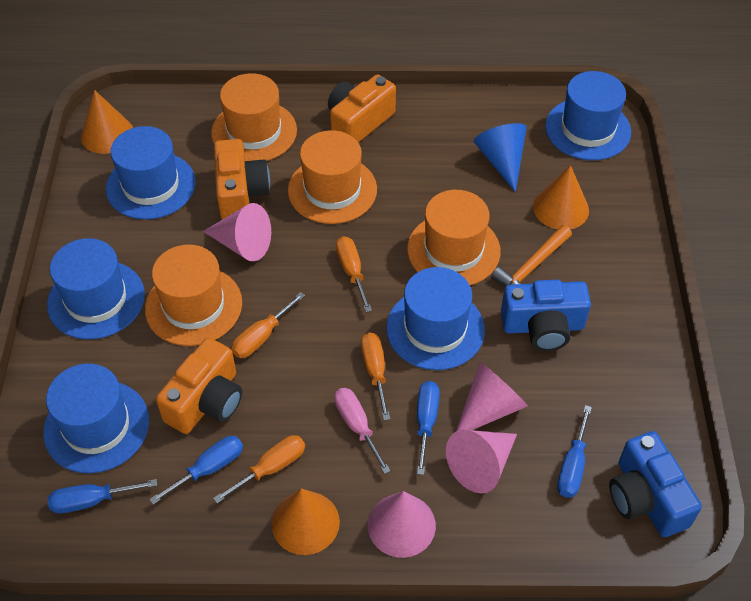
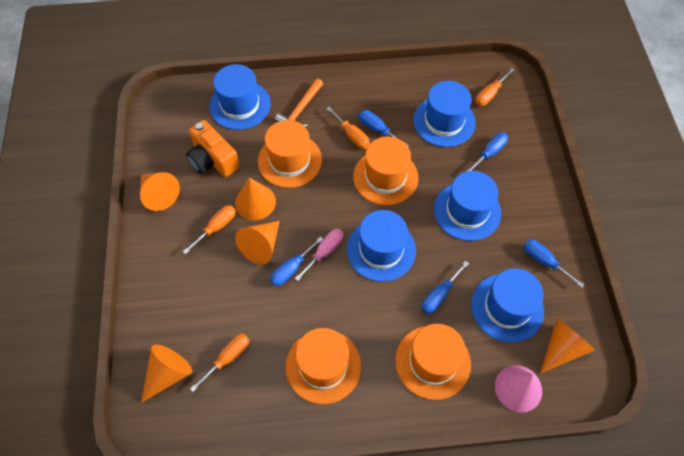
blue camera: [501,280,591,351] [609,431,702,537] = 2 -> none = 0
blue cone: [474,123,527,192] = 1 -> none = 0
blue screwdriver: [48,479,157,514] [149,436,243,505] [417,381,440,475] [557,405,592,498] = 4 -> [270,236,323,286] [359,110,409,147] [421,261,469,314] [467,132,508,171] [523,239,585,288] = 5
orange camera: [156,338,242,434] [214,139,270,219] [328,75,396,142] = 3 -> [186,120,240,177] = 1
orange cone: [81,90,133,154] [271,488,340,555] [533,165,589,229] = 3 -> [140,172,180,211] [141,345,192,403] [235,178,276,220] [235,221,280,264] [540,319,595,374] = 5
pink cone: [203,203,271,262] [368,491,436,558] [446,430,517,493] [456,362,528,431] = 4 -> [495,365,542,413] = 1

